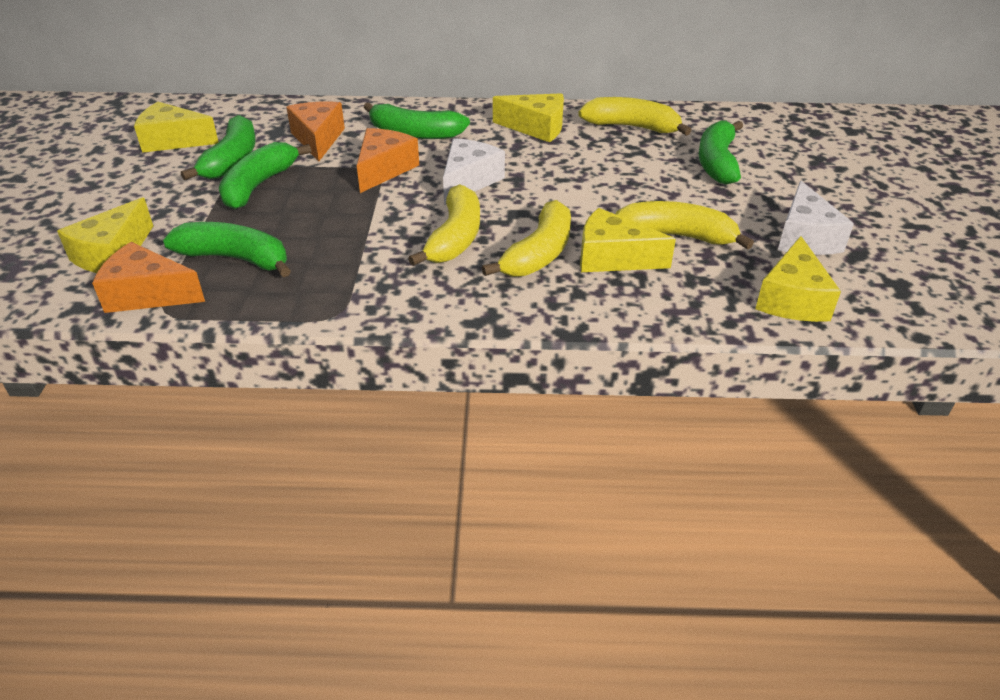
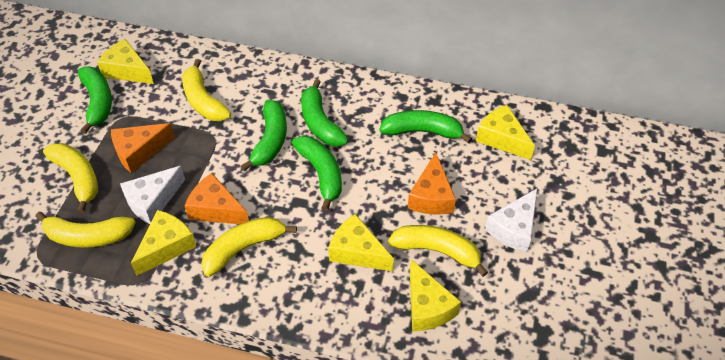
yellow banana: [408,184,480,266] [482,200,571,277] [578,97,692,136] [615,201,754,249] = 4 -> [36,212,136,248] [43,143,98,213] [182,59,231,121] [201,217,297,277] [388,225,488,277] = 5

